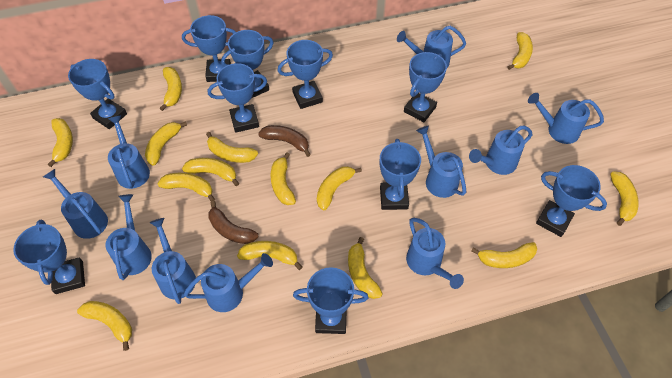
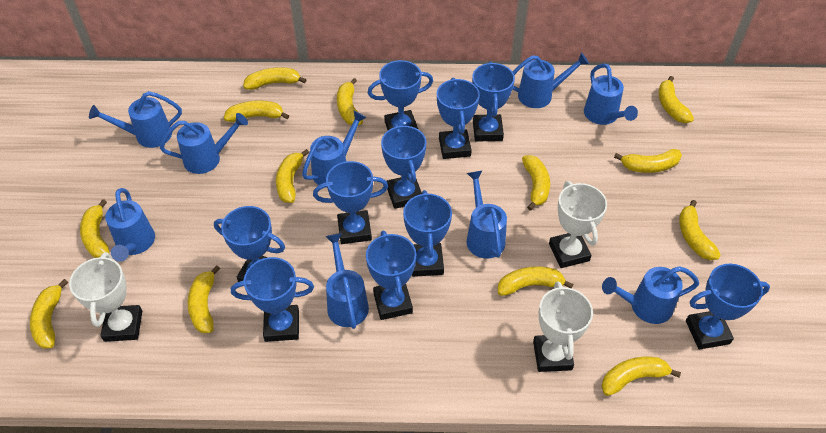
blue watering can: [43,169,108,239] [106,194,152,280] [108,115,150,189] [149,218,196,304] [184,253,273,312] [397,26,466,68] [406,218,464,289] [416,126,466,198] [469,126,532,175] [528,93,604,144] = 10 -> [89,91,182,148] [105,188,155,262] [160,113,248,174] [302,111,367,188] [325,233,369,329] [466,171,507,259] [513,52,589,108] [584,63,638,125] [602,266,699,324] = 9
brown banana: [208,201,258,244] [258,125,311,157] = 2 -> none = 0
white trophy: none = 0 -> [69,252,142,342] [533,281,593,372] [549,181,607,268] = 3
yellow banana: [48,118,73,167] [77,301,132,351] [145,121,187,166] [158,173,215,201] [159,67,182,111] [182,158,239,186] [206,132,258,163] [237,241,302,270] [271,153,296,205] [317,166,362,210] [348,237,383,299] [471,242,537,268] [507,32,533,70] [610,171,639,226] = 14 -> [30,279,68,349] [80,199,109,258] [188,265,220,333] [224,100,289,122] [243,67,307,90] [276,149,309,203] [337,78,363,125] [498,267,573,296] [522,155,550,211] [601,357,681,396] [614,149,682,173] [658,76,694,123] [679,200,721,260] = 13

